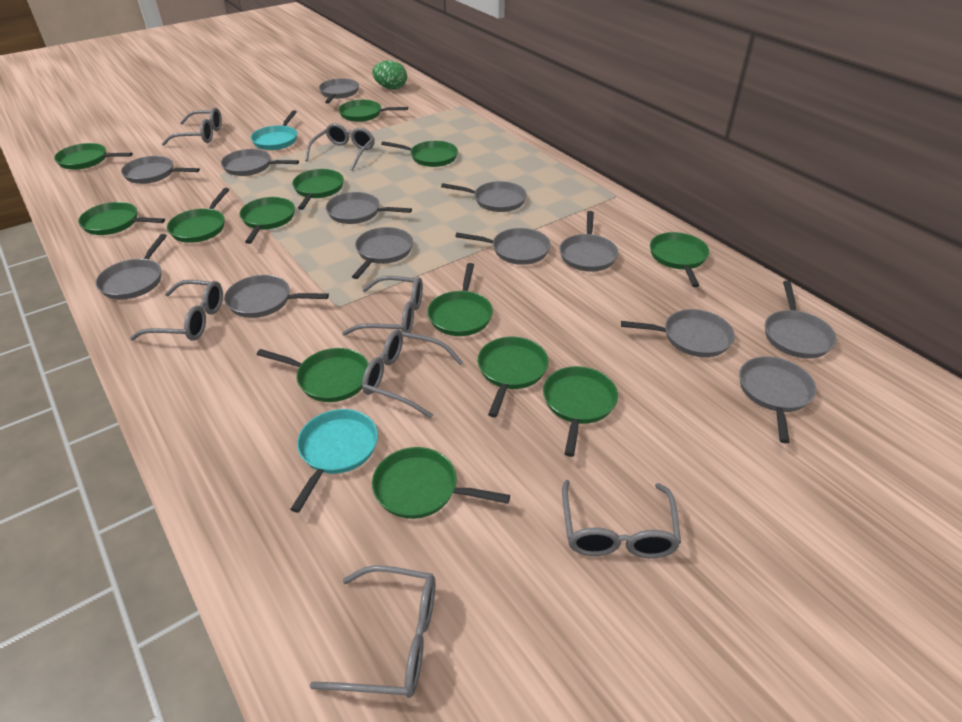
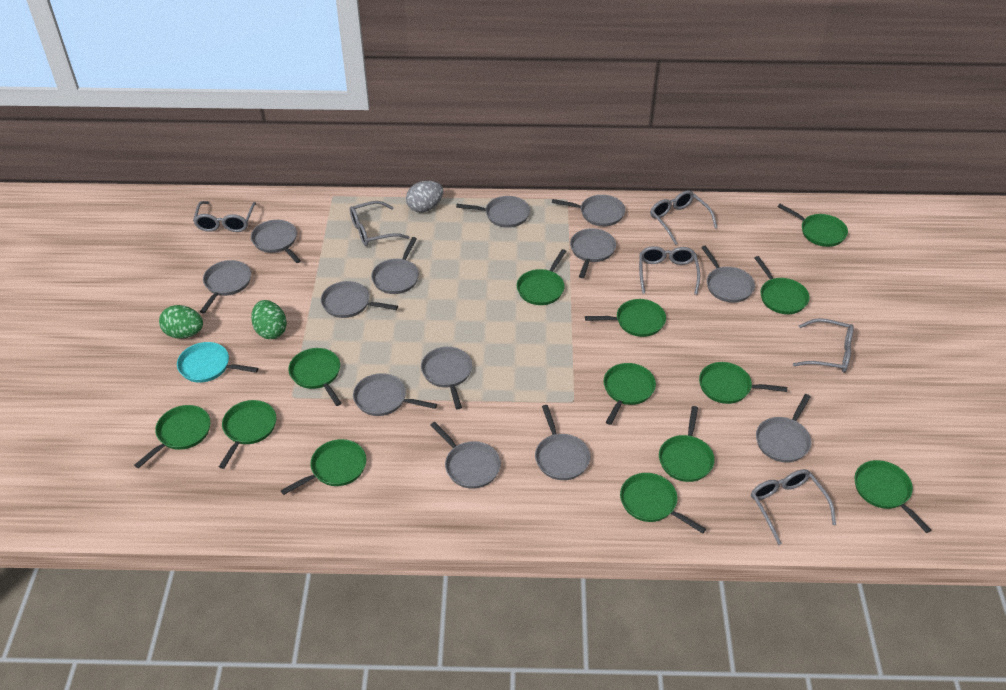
green egg: [372,60,407,90] = 1 -> [159,305,203,339] [251,300,287,339] = 2
grey egg: none = 0 -> [406,181,443,213] = 1
grey glasses: [130,280,223,341] [162,108,222,146] [305,123,375,170] [310,565,435,698] [342,276,423,336] [362,330,463,418] [562,480,681,558] = 7 -> [193,201,257,232] [350,201,409,246] [639,246,700,295] [650,190,717,245] [751,469,836,545] [793,318,854,373] = 6
turquoise pan: [251,110,297,150] [290,409,378,513] = 2 -> [177,342,258,382] = 1

